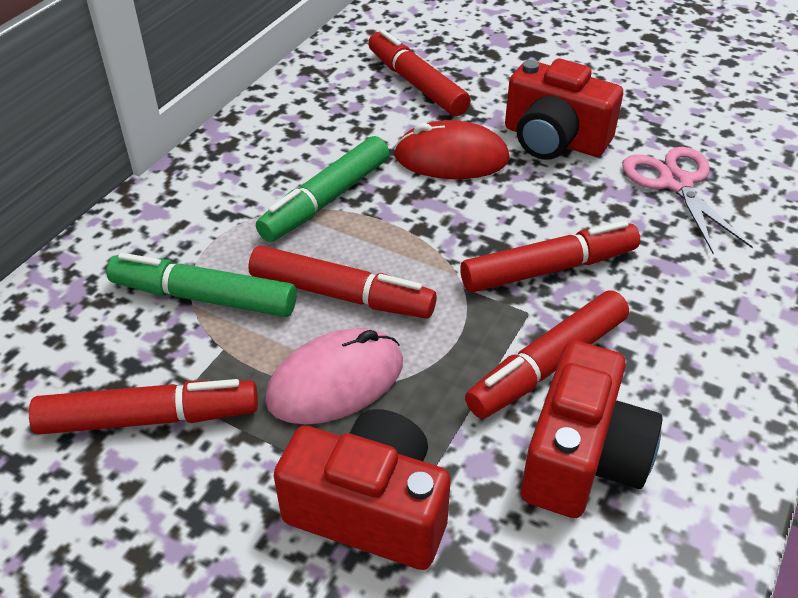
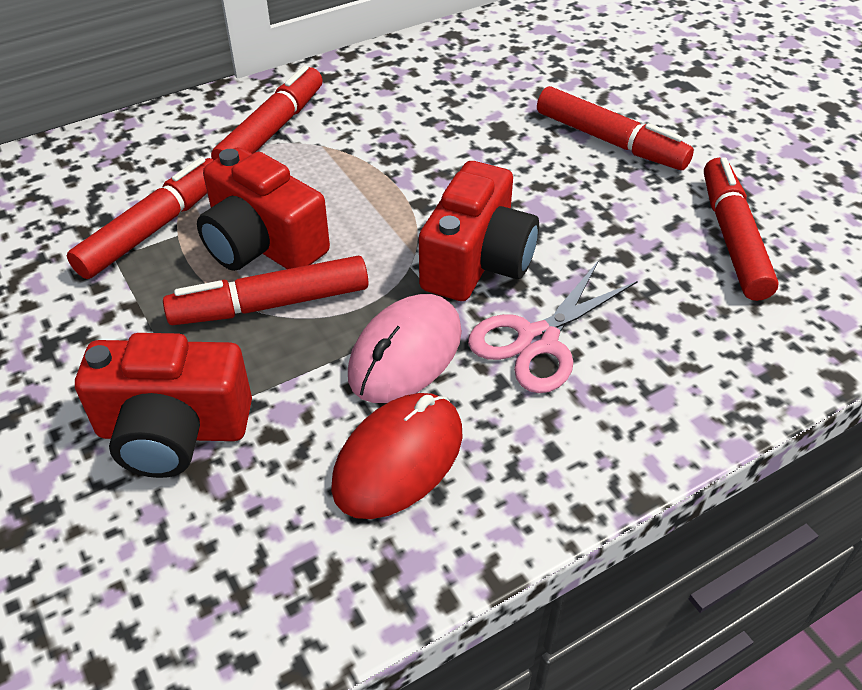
green marker: [106,253,297,317] [256,136,389,242] = 2 -> none = 0

